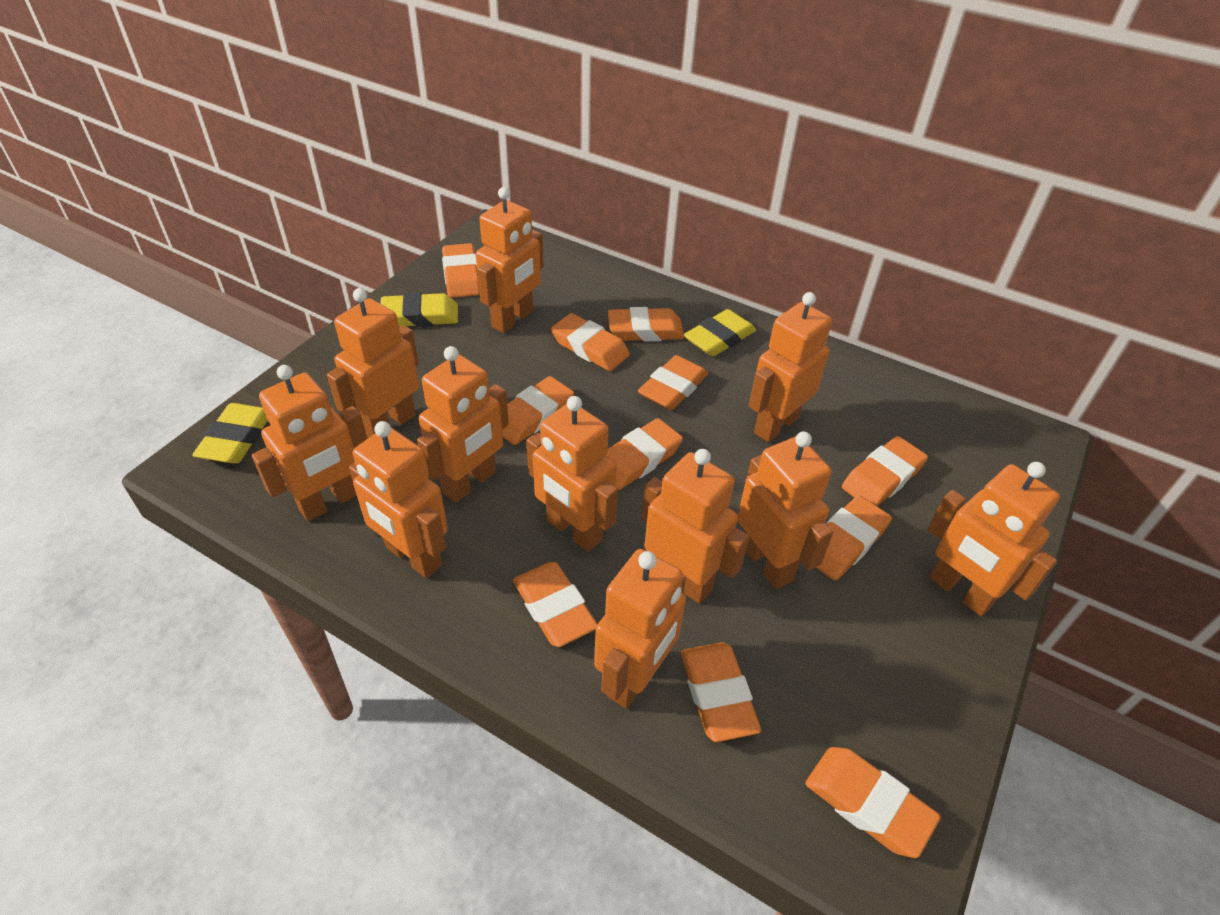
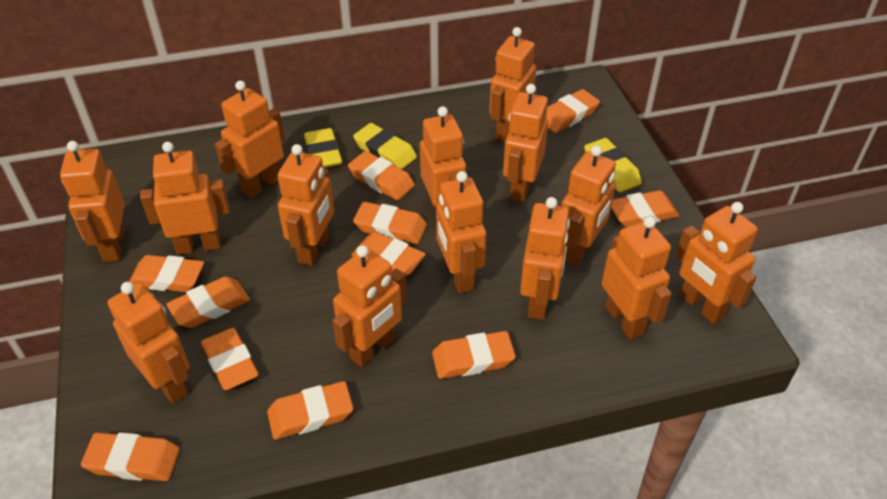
orange robot: [252,365,367,521] [327,288,419,438] [349,421,448,578] [417,346,509,503] [476,187,544,333] [526,396,618,552] [594,549,686,709] [642,449,749,604] [738,432,833,589] [749,292,832,442] [927,462,1060,616] = 11 -> [60,141,125,262] [108,282,190,404] [140,142,230,255] [215,81,285,198] [278,144,334,266] [333,245,407,367] [420,106,466,208] [436,171,487,293] [489,27,536,142] [503,84,548,203] [520,197,570,320] [562,145,616,266] [602,216,672,339] [676,202,758,324] = 14

